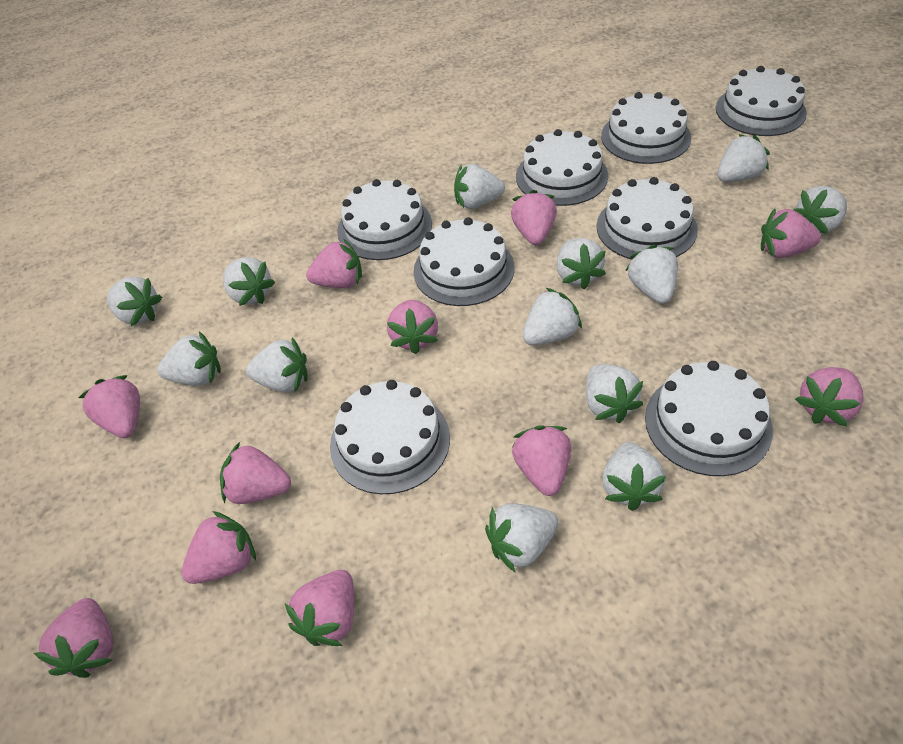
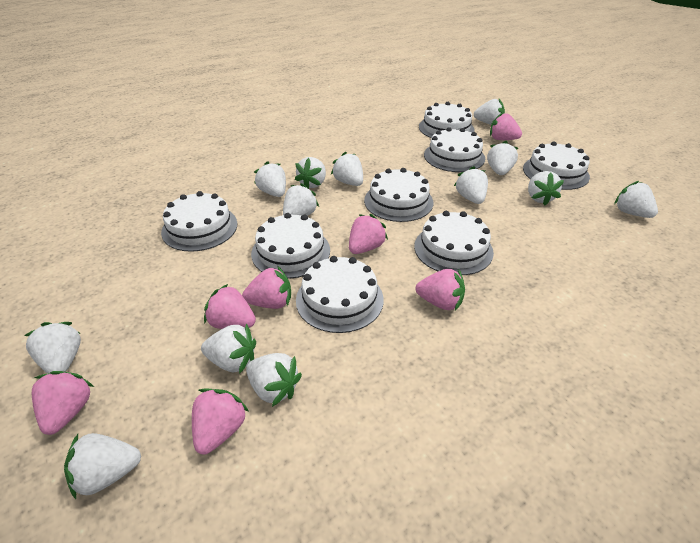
pink strawberry: [34,598,113,678] [78,375,140,438] [182,511,256,584] [220,442,291,504] [285,570,354,646] [306,239,362,288] [387,300,438,354] [511,190,557,245] [512,426,571,496] [761,208,821,258] [795,367,863,426] = 11 -> [32,371,94,435] [192,389,249,455] [204,284,256,329] [242,266,291,309] [349,214,388,254] [415,269,465,311] [490,112,522,140] = 7

